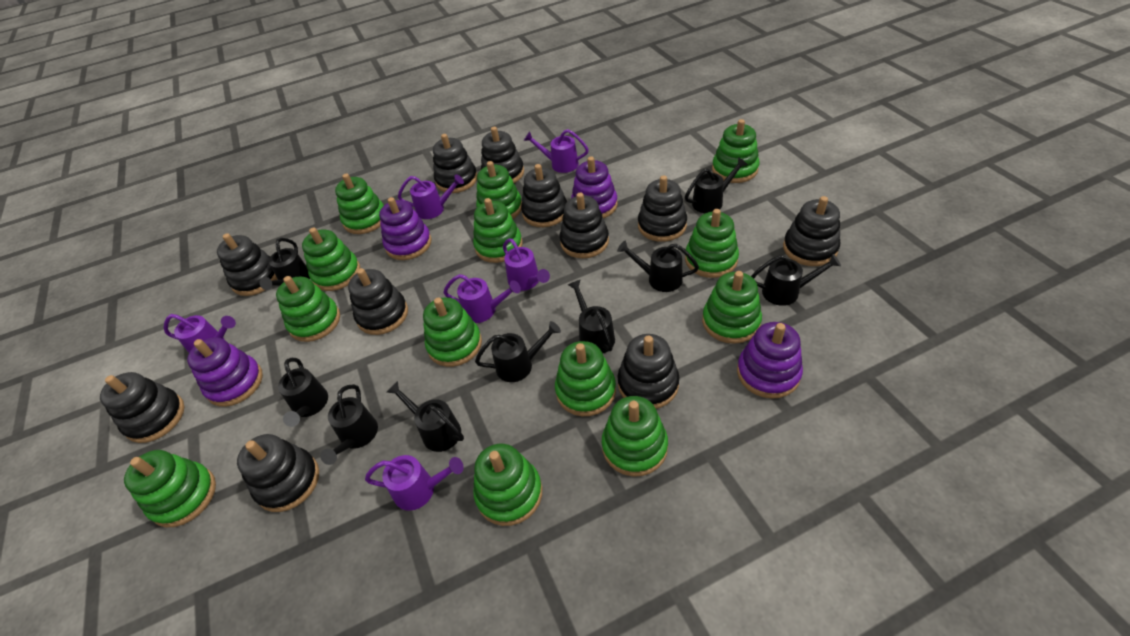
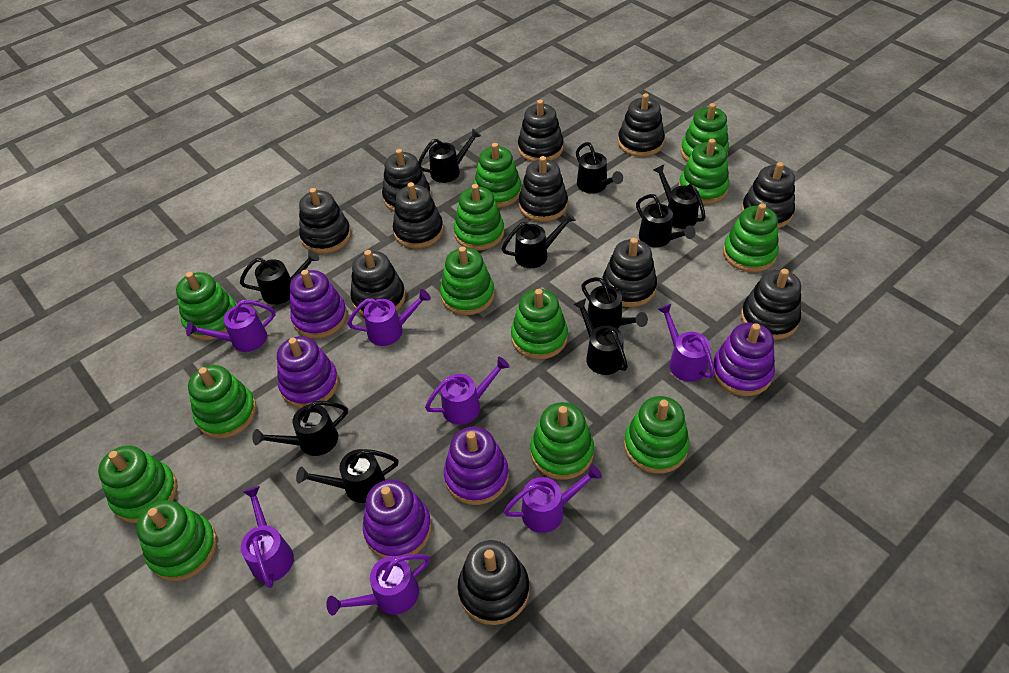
black watering can: [259,238,310,290] [278,358,328,427] [320,384,378,465] [386,381,464,452] [475,321,561,382] [568,279,615,353] [617,241,699,292] [685,157,748,213] [751,254,841,306] = 9 -> [240,250,319,305] [252,401,348,456] [296,449,399,503] [418,128,481,183] [501,211,576,268] [573,298,628,375] [576,142,623,193] [581,277,648,329] [636,194,696,247] [653,165,706,229] = 10
purple stacking toy: [187,337,263,407] [379,197,432,260] [571,156,617,219] [737,322,803,399] = 4 -> [277,336,339,408] [290,270,347,338] [363,480,432,558] [444,427,509,505] [713,322,775,396] = 5
purple watering can: [164,314,236,353] [365,455,464,511] [398,175,464,219] [443,274,521,323] [503,238,550,291] [524,129,589,173] = 6 -> [186,300,275,352] [241,486,294,588] [326,554,430,615] [347,289,431,346] [425,357,510,425] [504,464,602,533] [657,304,715,382] = 7

